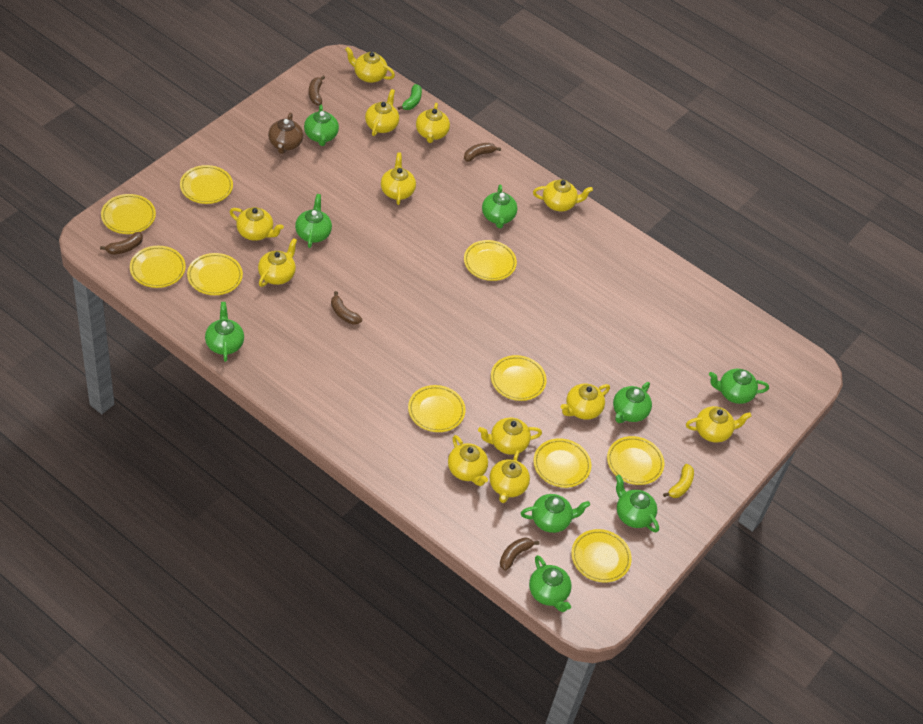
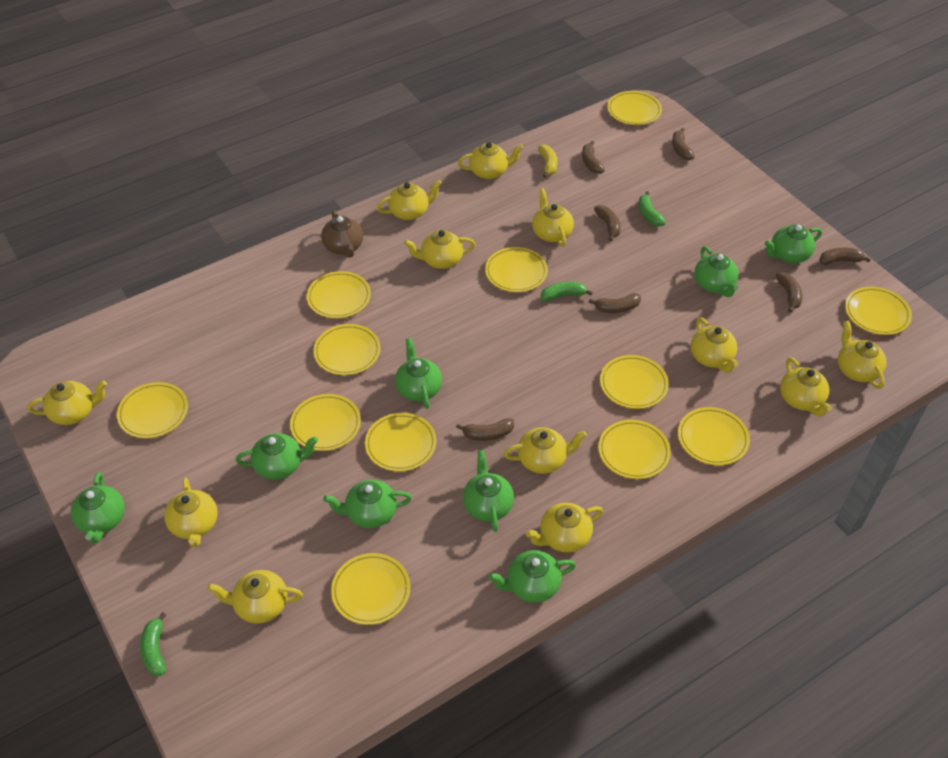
brown banana: [100,232,143,255] [309,76,325,105] [331,291,362,324] [464,143,501,162] [500,537,539,571] = 5 -> [456,418,514,441] [582,141,605,174] [589,293,641,313] [594,205,621,241] [672,128,695,160] [776,272,802,312] [819,248,871,265] = 7
green banana: [397,84,422,110] = 1 -> [140,612,166,676] [541,282,593,302] [639,191,666,226] = 3
green teapot: [205,302,244,362] [295,194,332,248] [304,104,339,146] [482,185,517,228] [521,494,590,533] [529,555,572,612] [613,382,652,423] [616,475,659,532] [709,369,769,404] = 9 -> [71,472,125,544] [236,433,318,480] [323,479,412,528] [395,338,442,409] [463,450,514,532] [489,550,576,603] [694,246,739,297] [765,224,822,263] = 8
yellow plate: [101,194,156,234] [130,246,186,288] [180,165,233,204] [187,253,243,295] [408,385,465,432] [464,240,517,281] [491,355,547,401] [533,438,591,488] [571,529,632,583] [607,436,664,485] = 10 -> [117,382,188,438] [290,394,361,451] [307,271,371,318] [314,324,380,375] [331,553,410,625] [365,413,436,472] [485,247,548,292] [598,420,671,479] [600,355,669,409] [607,91,662,125] [678,407,750,465] [845,287,912,335] = 12

